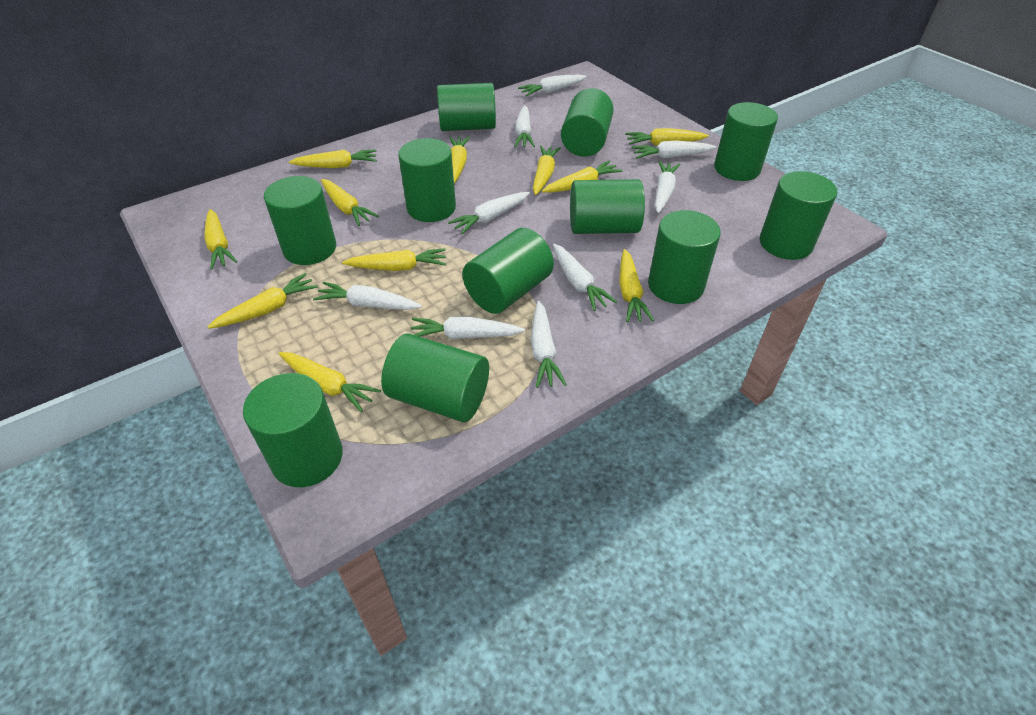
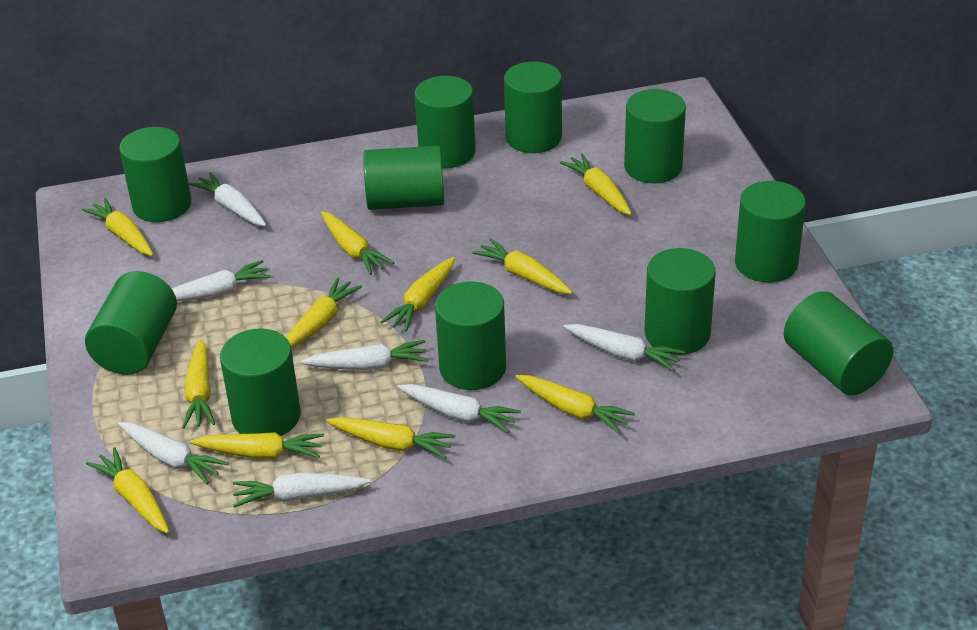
white carrot: [313,282,422,310] [411,317,525,339] [448,192,530,234] [514,105,535,147] [518,75,587,96] [531,301,567,388] [553,244,617,311] [631,141,716,159] [655,161,680,213] = 9 -> [118,422,229,485] [171,260,271,301] [189,172,266,226] [233,472,371,508] [301,340,428,370] [397,384,521,433] [564,324,685,372] = 7

